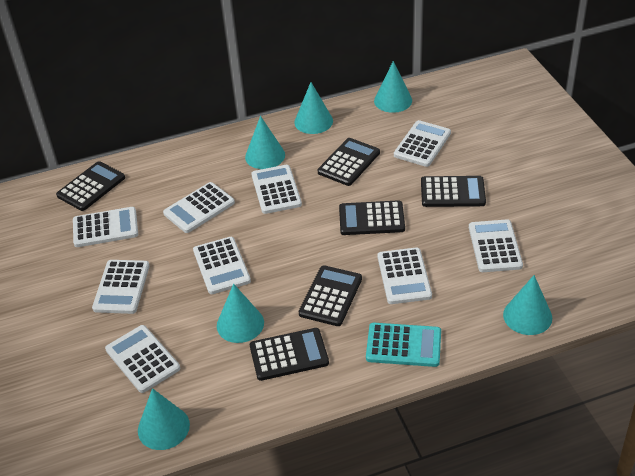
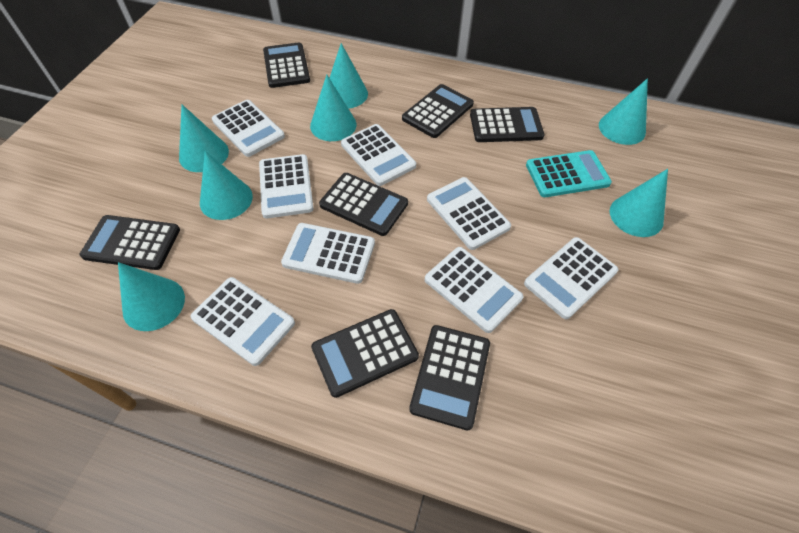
black calculator: [56,161,125,211] [250,328,329,381] [299,265,362,326] [318,138,380,186] [339,200,405,235] [421,176,486,207] = 6 -> [79,215,180,270] [263,43,310,88] [311,309,419,398] [319,173,408,236] [402,84,474,138] [409,325,490,430] [470,107,545,142] = 7
turquoise cone: [138,388,190,450] [217,284,264,343] [245,116,285,169] [294,82,333,134] [374,61,412,113] [503,275,552,335] = 6 -> [118,262,185,331] [179,105,229,172] [200,151,253,220] [310,74,356,141] [330,43,368,109] [599,78,648,145] [610,169,668,237] = 7
white calculator: [73,207,138,247] [92,260,150,314] [105,325,180,393] [163,182,235,233] [193,237,251,294] [251,165,302,214] [378,248,432,304] [394,120,451,167] [469,219,523,272] = 9 -> [190,277,295,366] [212,100,285,157] [259,154,314,218] [281,223,375,284] [341,124,416,186] [425,247,523,333] [427,177,511,250] [524,237,618,319] = 8

